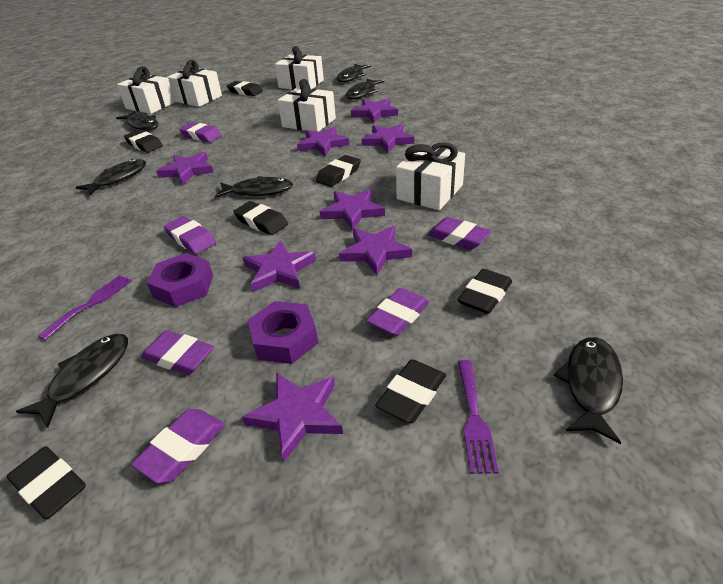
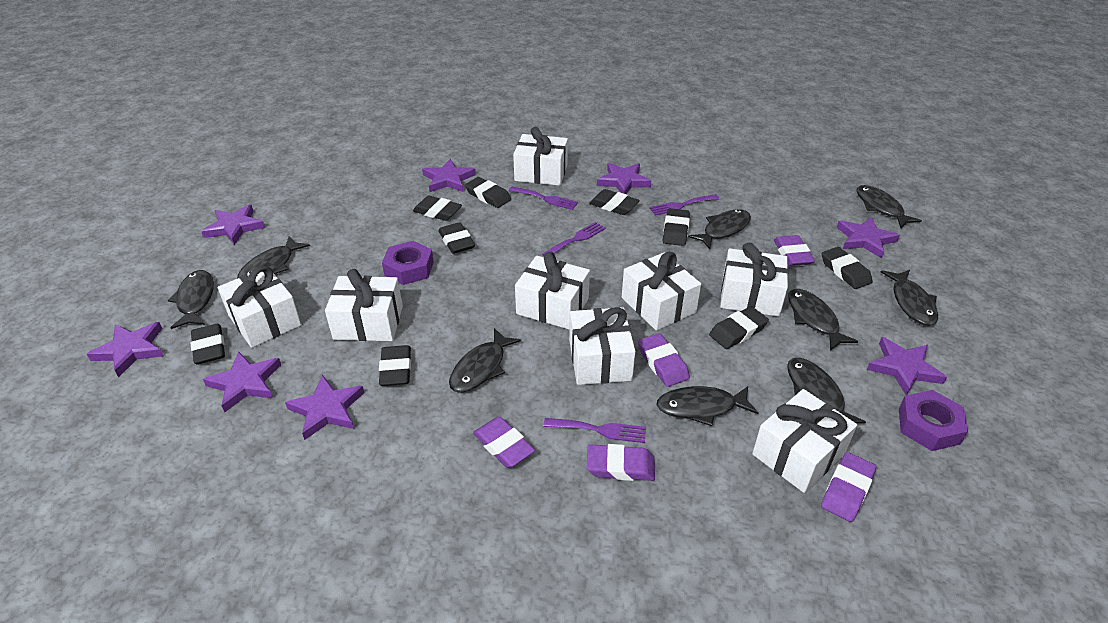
black eraser: [7,446,86,520] [124,130,163,153] [227,81,263,96] [233,201,288,235] [316,155,361,187] [375,359,446,423] [458,269,512,314] = 7 -> [191,324,225,365] [379,345,411,386] [413,196,462,221] [438,222,475,254] [465,177,511,208] [589,189,640,215] [663,208,690,246] [709,306,769,349] [822,247,873,289] = 9
black fish: [16,334,128,428] [76,159,146,195] [116,111,158,130] [214,176,293,198] [337,64,371,82] [346,79,384,99] [554,337,623,444] = 7 -> [168,270,214,329] [237,237,310,279] [449,328,521,392] [656,386,758,426] [688,209,751,249] [787,358,866,424] [788,289,859,351] [856,185,922,228] [881,270,938,326] = 9
purple eraser: [131,409,225,483] [141,330,214,375] [164,216,216,254] [179,122,222,142] [366,288,429,336] [427,217,491,250] = 6 -> [473,417,535,468] [586,444,655,481] [638,333,690,387] [774,235,815,266] [821,452,876,522] = 5
purple fork: [38,275,132,340] [458,360,499,474] = 2 -> [509,187,578,210] [542,222,606,256] [543,418,646,443] [649,194,719,216] = 4
white gift: [117,66,175,114] [167,60,222,107] [275,46,324,90] [278,79,336,132] [396,142,465,210] = 5 -> [218,266,301,348] [325,269,403,341] [513,127,568,186] [515,252,590,330] [569,307,636,385] [622,252,701,331] [720,243,788,316] [752,389,857,493] = 8

